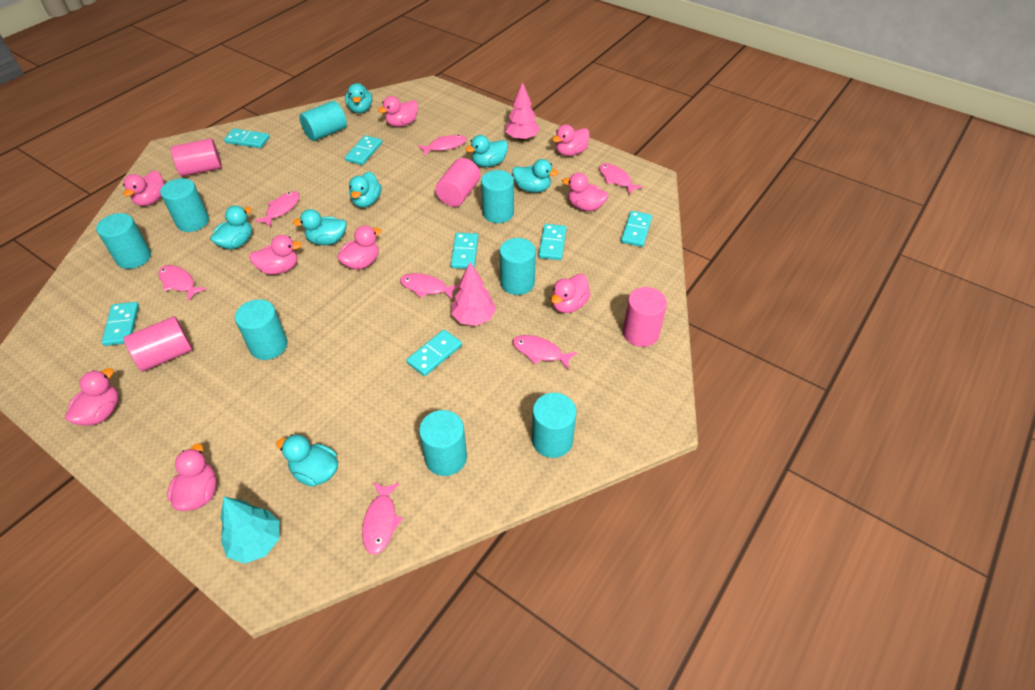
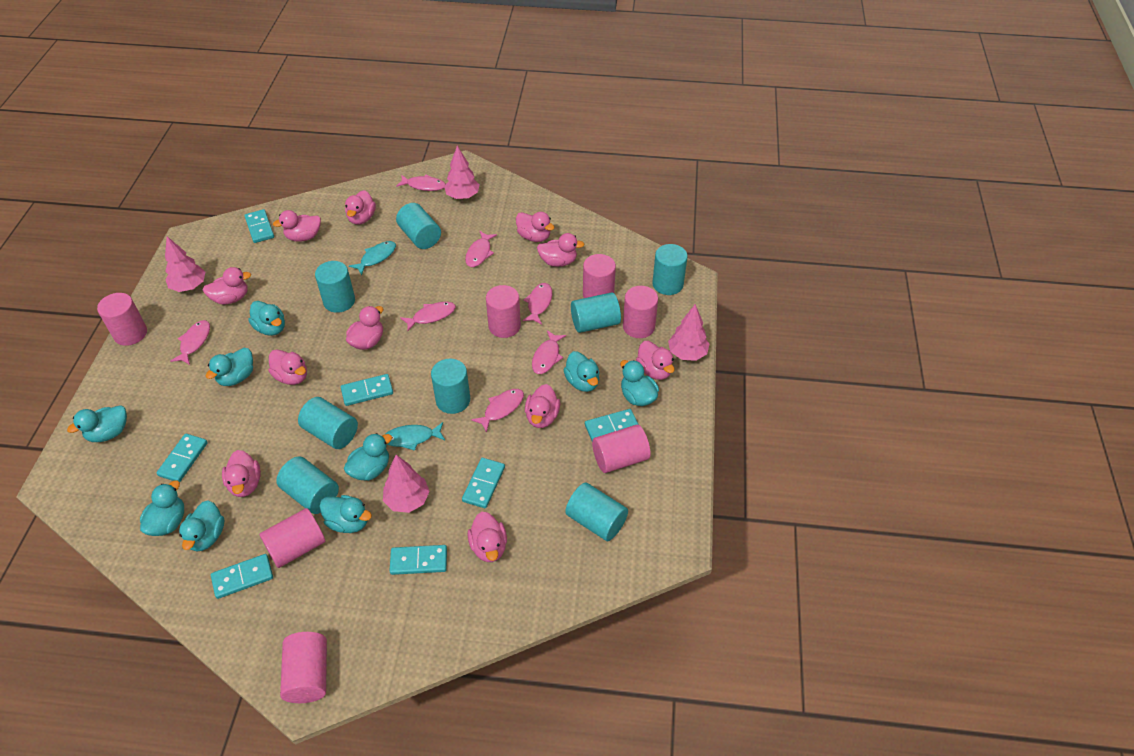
pink cylinder: [124,316,192,372] [171,138,222,177] [435,158,480,207] [623,287,667,347] = 4 -> [97,293,147,346] [259,508,325,568] [280,632,327,703] [486,285,521,338] [583,254,616,298] [592,425,651,473] [623,286,658,338] = 7
pink duck: [65,368,119,425] [123,170,164,206] [167,443,217,511] [249,235,302,275] [337,226,381,270] [378,96,418,127] [551,274,591,313] [552,124,590,156] [562,173,608,211] = 9 -> [203,267,251,305] [222,450,261,497] [269,349,307,385] [273,210,321,242] [345,190,376,225] [346,306,383,350] [467,512,507,562] [516,212,555,242] [525,384,560,428] [537,233,585,267] [636,341,675,380] = 11
pink tree: [451,262,496,326] [505,82,540,141] = 2 -> [165,237,205,292] [383,455,430,513] [444,146,480,199] [668,304,709,361] = 4
turquoise duck: [210,205,252,249] [276,435,338,487] [293,209,347,245] [345,83,372,113] [349,172,382,208] [466,135,508,167] [512,159,558,193] = 7 -> [67,405,127,442] [140,481,184,536] [179,500,224,551] [205,348,253,386] [249,301,285,336] [319,495,372,533] [344,433,392,481] [564,351,600,392] [620,360,659,406] = 9
turquoise fish: none = 0 -> [349,241,396,275] [386,422,445,451] = 2
turquoise tree: [220,497,279,564] = 1 -> none = 0

